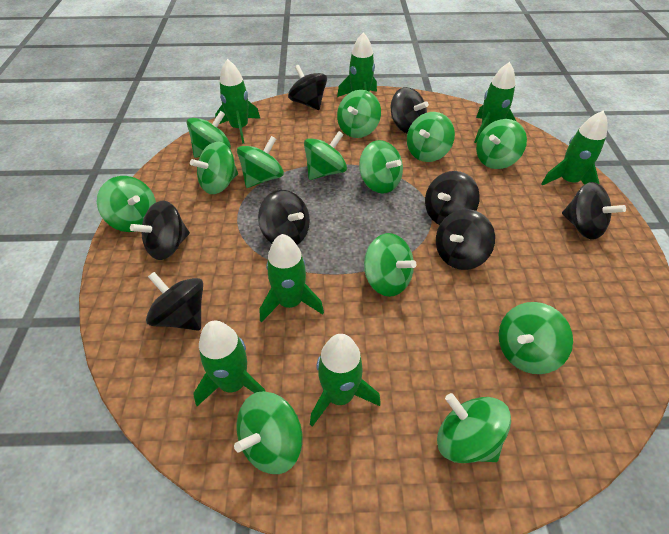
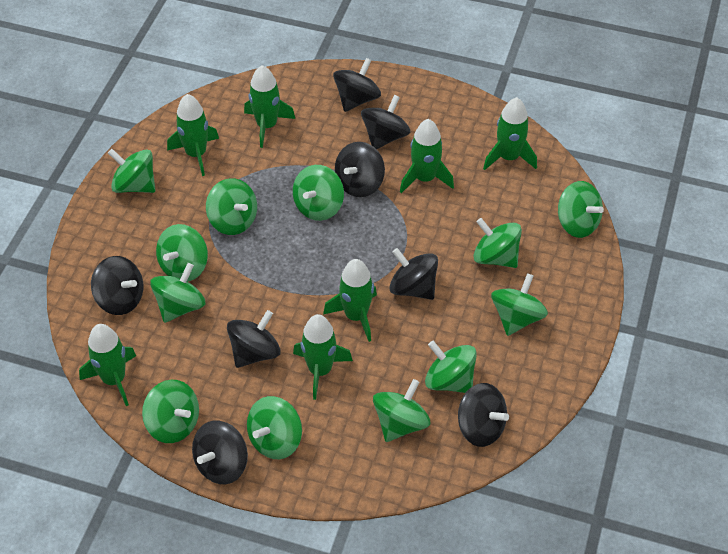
green spinning top: [97,176,156,232] [187,111,231,158] [190,142,238,194] [234,391,303,474] [237,136,284,188] [304,131,347,180] [337,90,381,138] [359,140,403,194] [364,233,416,297] [407,112,455,162] [437,393,511,463] [476,119,527,169] [499,302,573,374] = 13 -> [108,149,155,193] [142,380,199,443] [150,263,206,323] [156,224,208,282] [206,178,257,235] [247,396,302,459] [293,165,344,221] [373,379,430,442] [425,341,477,393] [473,218,522,268] [491,273,548,336] [558,181,604,238] = 12

